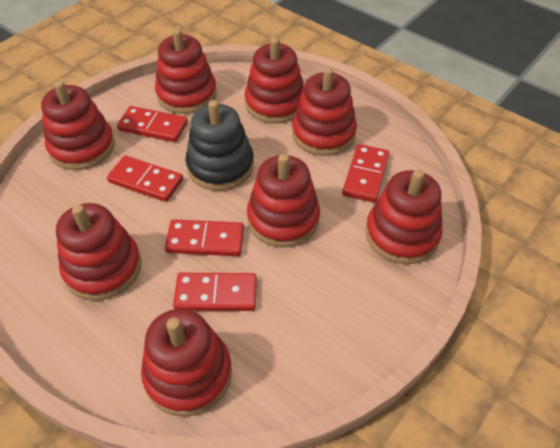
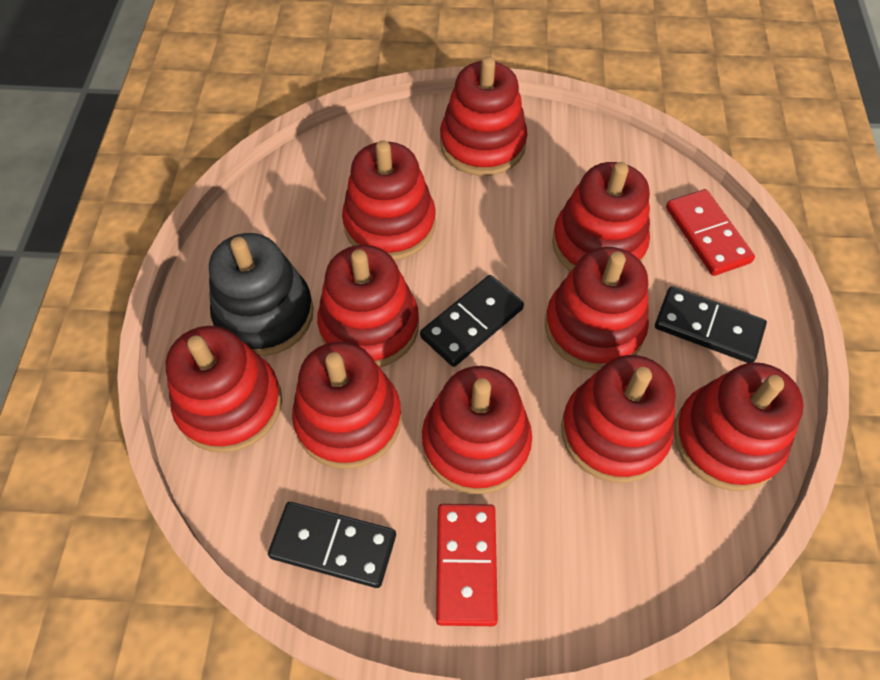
black domino: none = 0 -> [268,502,396,588] [420,275,524,367] [655,286,767,363] = 3
red domino: [107,156,183,202] [117,106,188,142] [165,219,244,256] [173,273,257,311] [342,144,390,203] = 5 -> [436,504,498,626] [666,189,755,276] = 2
red stacking toy: [41,81,115,170] [56,203,141,301] [141,309,232,417] [155,29,217,114] [245,37,304,124] [247,154,320,248] [292,67,357,156] [365,170,443,264] = 8 -> [166,326,282,453] [292,341,402,469] [317,245,419,367] [342,140,436,260] [422,366,532,494] [440,56,527,176] [545,247,649,371] [552,162,650,271] [561,355,676,483] [674,362,804,491] = 10

